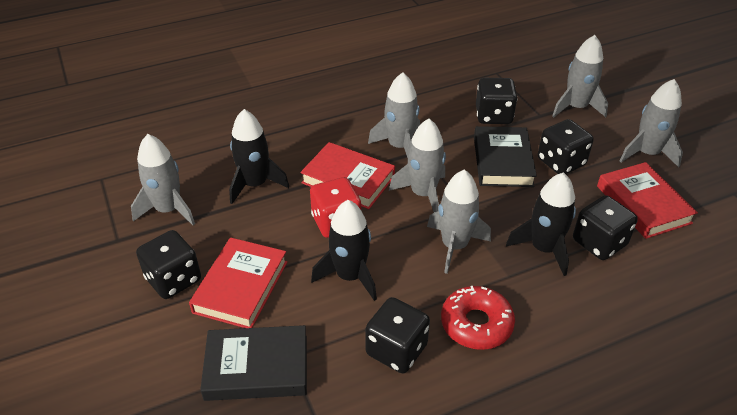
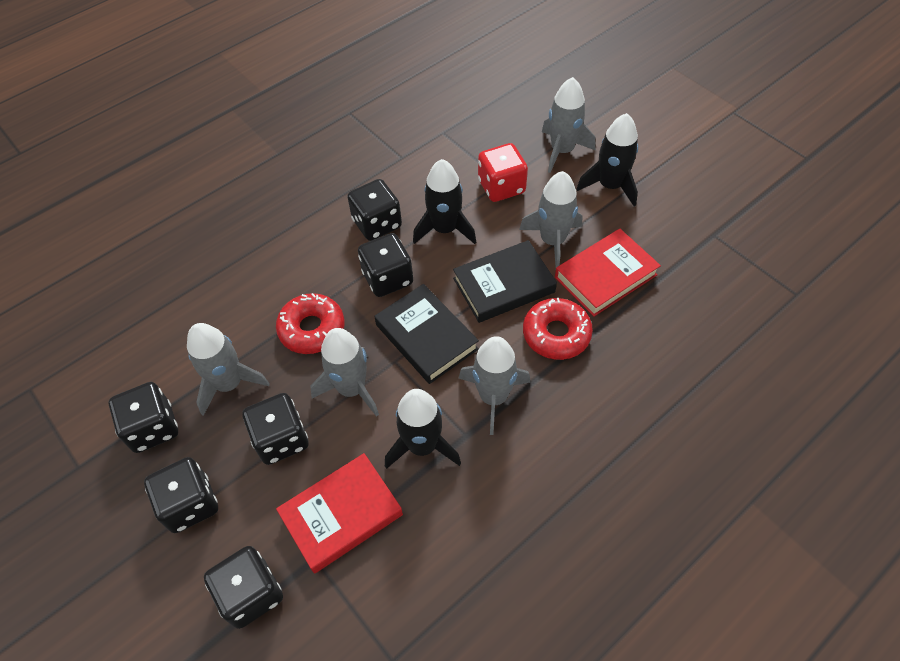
black dice: [136,230,201,299] [365,297,430,373] [476,78,517,124] [538,119,594,174] [573,195,638,260] = 5 -> [108,382,178,453] [144,457,218,533] [204,546,283,629] [242,393,309,465] [347,179,402,241] [358,233,413,297] = 6
grey rocket: [131,134,195,225] [368,72,420,158] [389,119,446,213] [427,169,491,274] [552,35,608,117] [620,79,683,167] = 6 -> [187,323,270,416] [310,328,379,417] [459,336,530,435] [519,171,582,267] [542,77,596,173] = 5
red book: [189,237,287,328] [300,142,395,209] [597,162,698,239] = 3 -> [276,453,403,574] [555,229,661,317] = 2
red donut: [441,286,515,350] = 1 -> [276,293,344,354] [523,298,593,360] = 2

